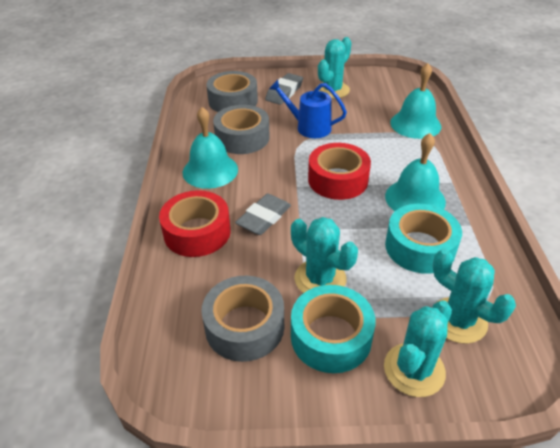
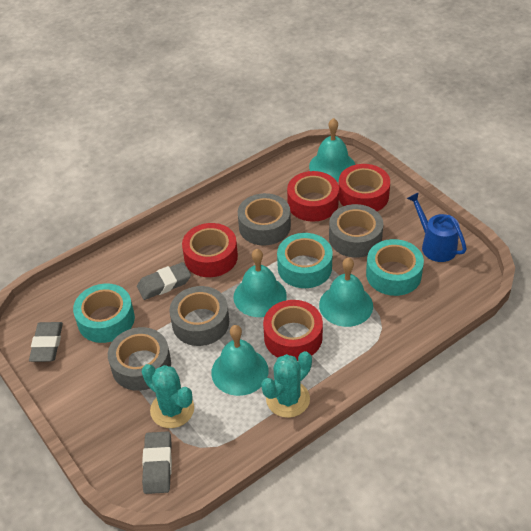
grey eraser: [235,194,291,235] [265,73,303,105] = 2 -> [29,322,63,362] [137,262,191,300] [142,431,172,494] = 3
grey tape: [201,276,284,362] [207,71,258,112] [213,105,270,154] = 3 -> [108,327,171,391] [169,286,229,346] [238,193,291,246] [329,204,383,258] = 4
red tape: [159,190,231,257] [308,143,371,200] = 2 -> [182,223,238,277] [263,300,323,361] [287,171,339,222] [339,164,390,211] = 4
turquoise bell: [183,107,238,189] [385,133,446,211] [390,63,441,139] = 3 -> [211,325,268,396] [233,249,287,317] [309,118,355,182] [319,258,373,327] = 4
turquoise cactus: [291,217,358,293] [316,37,352,99] [384,301,452,397] [433,249,516,344] = 4 -> [142,364,194,428] [261,351,312,418] = 2
turquoise tape: [291,285,376,373] [385,204,462,274] = 2 -> [73,284,135,343] [277,233,333,288] [366,239,424,296] = 3

